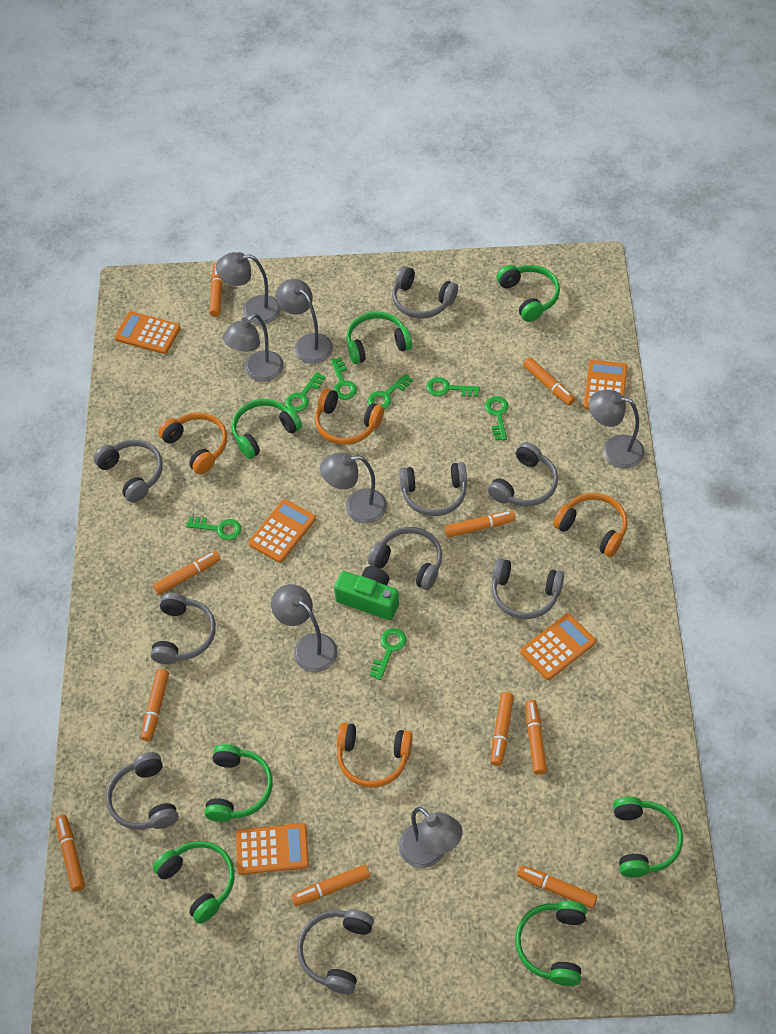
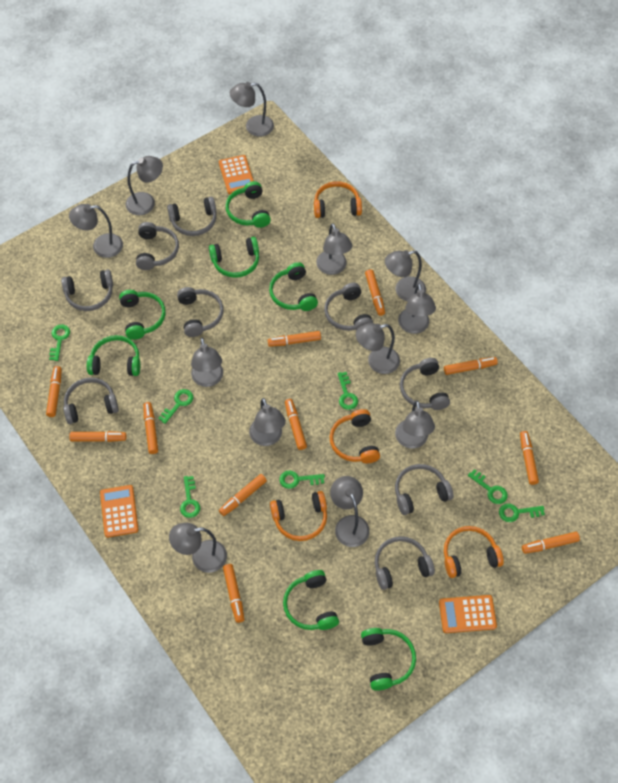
green camera: [334,566,399,620] = 1 -> none = 0
grey lamp: [216,252,281,325] [223,313,284,382] [271,584,338,672] [276,279,333,364] [320,453,387,524] [399,807,463,868] [589,390,645,468] = 7 -> [69,204,123,258] [125,156,163,215] [169,523,227,573] [191,338,223,387] [230,82,274,137] [249,398,286,446] [316,223,353,275] [330,476,370,547] [356,323,400,374] [385,250,426,301] [395,401,435,449] [398,283,436,334] = 12
orange calculator: [114,311,181,354] [236,823,309,875] [249,499,316,563] [520,613,596,680] [583,360,627,410] = 5 -> [100,485,139,538] [219,155,254,194] [439,595,497,633] = 3
orange marker: [56,815,85,891] [141,669,169,741] [153,551,220,595] [209,262,223,317] [291,864,370,906] [444,511,515,537] [491,692,514,766] [517,865,597,909] [523,357,575,405] [525,700,547,775] = 10 -> [46,366,62,417] [69,431,127,442] [143,402,158,454] [219,474,267,516] [223,564,244,623] [268,331,321,347] [285,399,307,450] [365,269,385,316] [444,357,498,375] [520,431,539,485] [522,532,580,554] = 11

